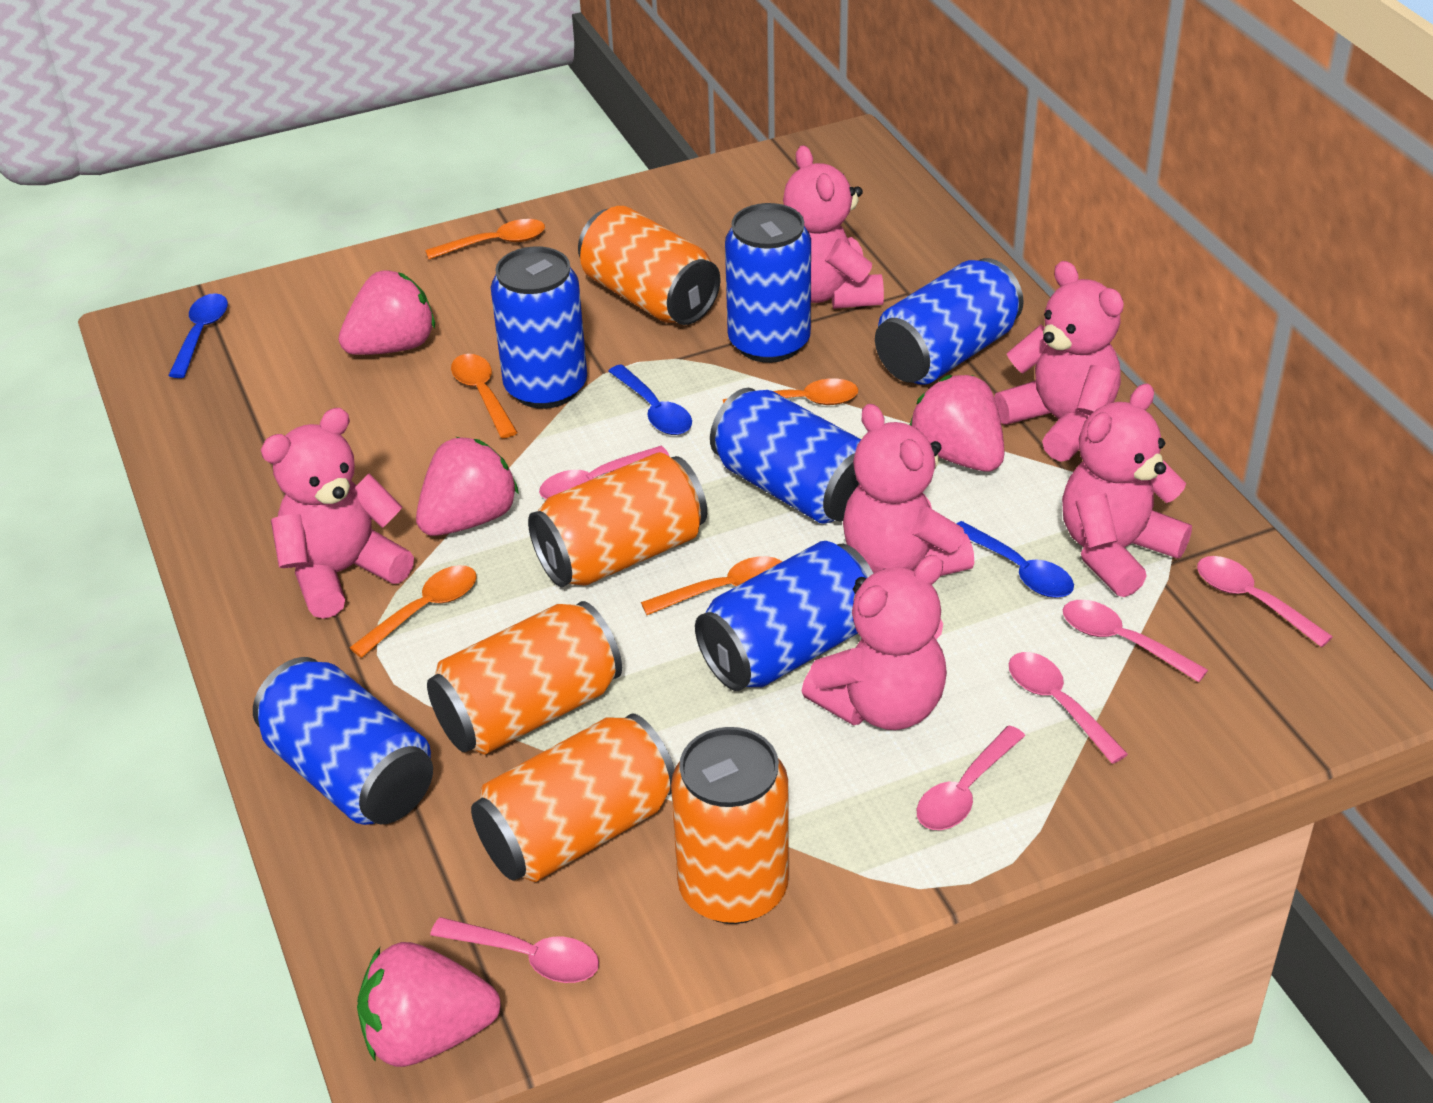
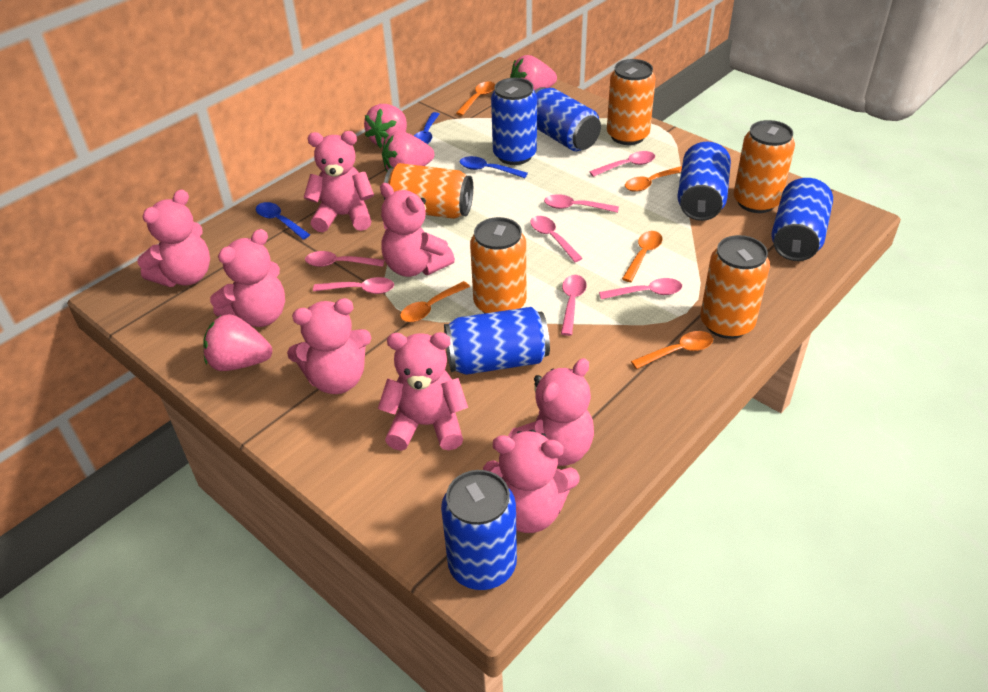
pink spoon: [430,917,599,983] [539,446,669,499] [917,725,1025,830] [1009,652,1128,764] [1063,600,1208,682] [1197,556,1333,647] = 6 -> [305,251,384,267] [313,277,394,294] [530,216,583,262] [544,194,619,213] [561,275,587,336] [589,151,655,177] [599,278,682,299] = 7
pink teddy bear: [261,408,414,619] [783,145,884,309] [802,555,947,730] [843,404,974,576] [994,261,1124,462] [1062,384,1192,597] = 6 -> [137,190,210,287] [210,229,285,327] [287,298,371,394] [304,131,374,232] [378,332,468,451] [380,183,455,277] [483,430,580,533] [508,358,594,466] = 8

